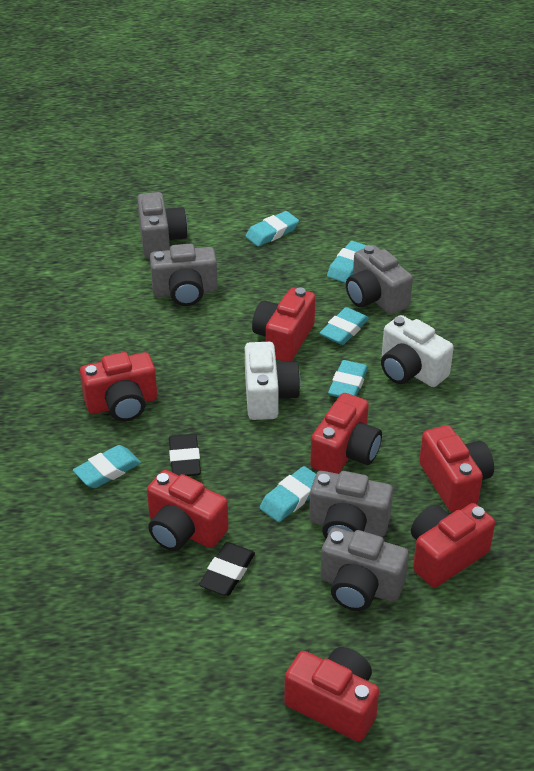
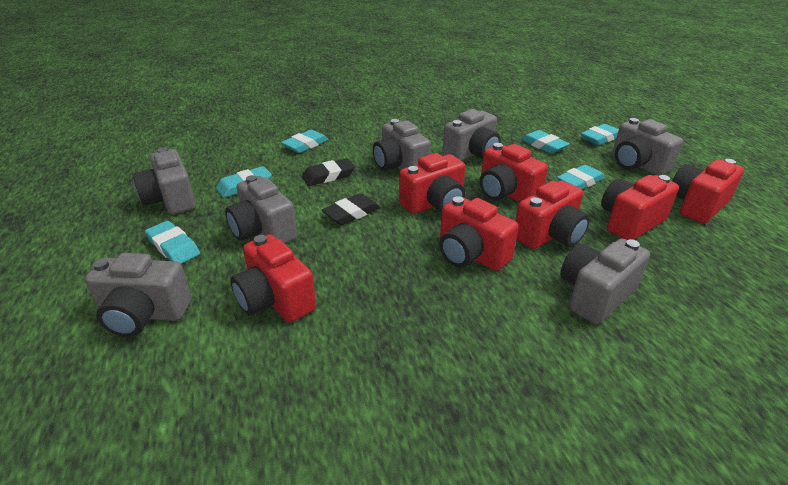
grey camera: [137,192,188,258] [150,244,218,306] [309,471,393,538] [321,527,409,611] [346,245,413,315] = 5 -> [85,253,192,337] [133,147,196,215] [225,175,297,244] [373,119,431,171] [443,109,501,161] [560,238,650,324] [613,118,683,176] = 7
white camera: [245,342,301,420] [381,315,454,387] = 2 -> none = 0

